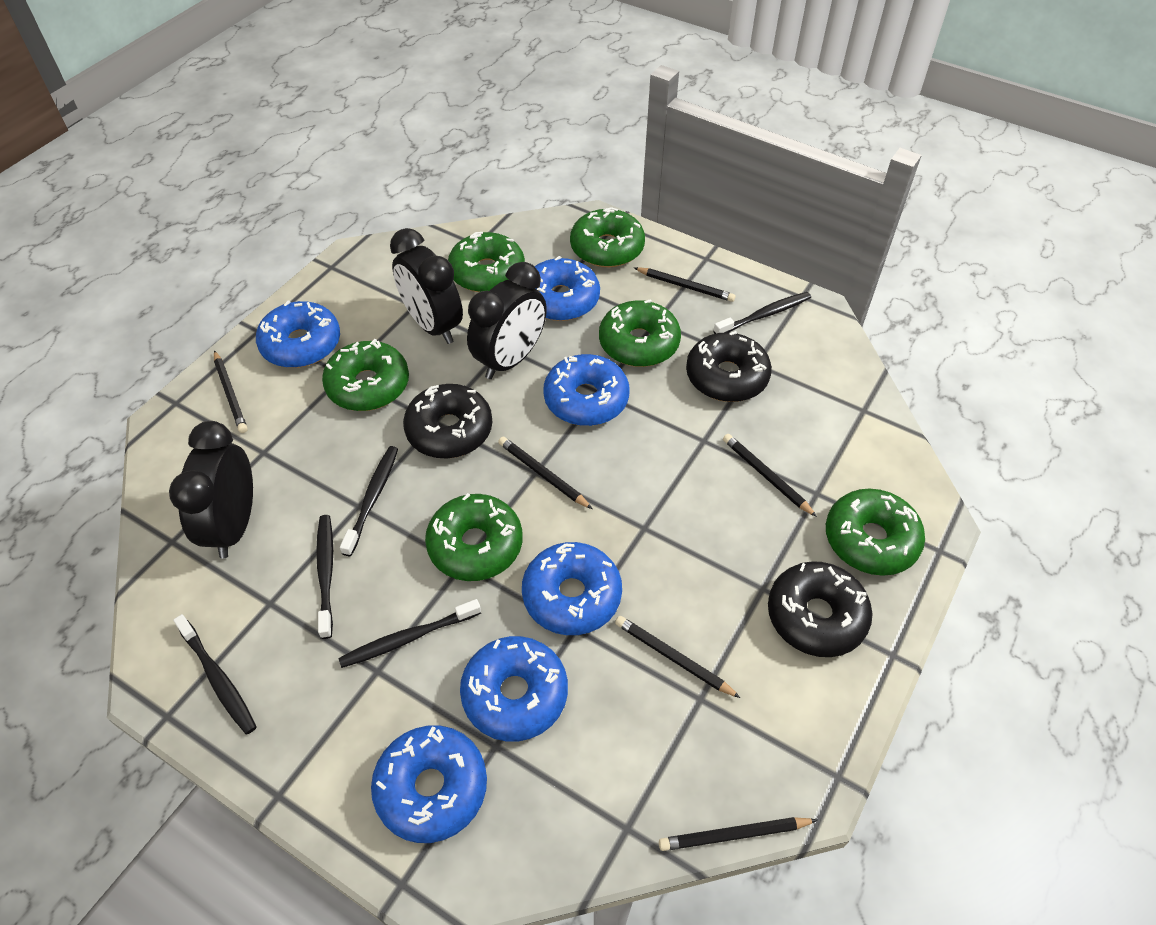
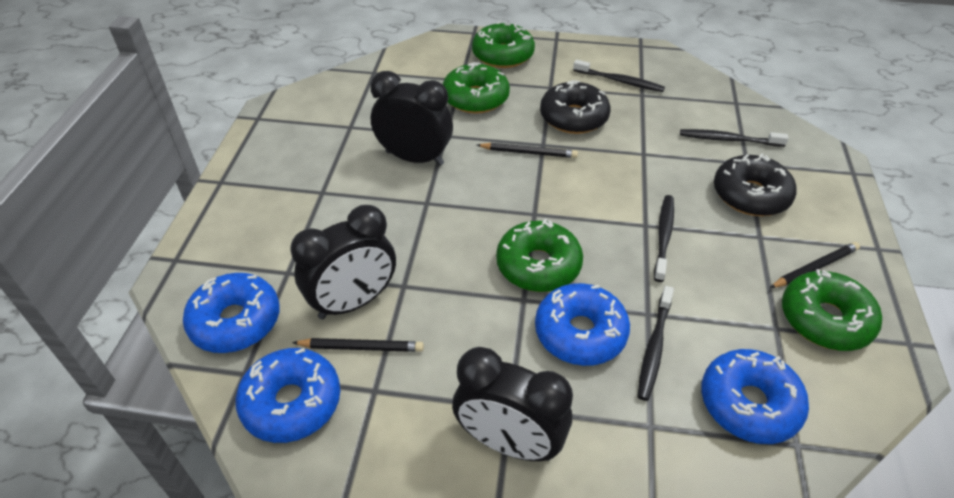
black donut: [403,384,492,459] [686,331,772,402] [768,561,872,657] = 3 -> [540,80,611,134] [714,153,797,216] = 2
black pencil: [214,350,248,433] [498,437,592,509] [615,616,740,698] [634,267,736,302] [659,817,817,851] [723,434,817,517] = 6 -> [292,338,424,352] [477,143,578,158] [770,242,860,288] = 3
black toothbrush: [173,614,257,734] [316,515,333,639] [338,599,481,668] [340,446,398,556] [713,292,811,334] = 5 -> [573,60,665,92] [637,286,674,401] [654,195,674,282] [680,129,789,147] = 4
blue donut: [256,300,340,368] [371,725,487,843] [460,636,568,741] [522,542,622,635] [534,256,600,321] [543,354,630,426] = 6 -> [183,273,280,353] [236,348,340,443] [535,283,630,366] [701,349,809,444] = 4
green donut: [322,339,409,411] [425,493,523,581] [448,232,525,292] [570,207,645,267] [599,299,681,367] [826,488,925,576] = 6 -> [443,62,510,114] [472,21,535,68] [496,219,583,292] [782,269,882,351] = 4

